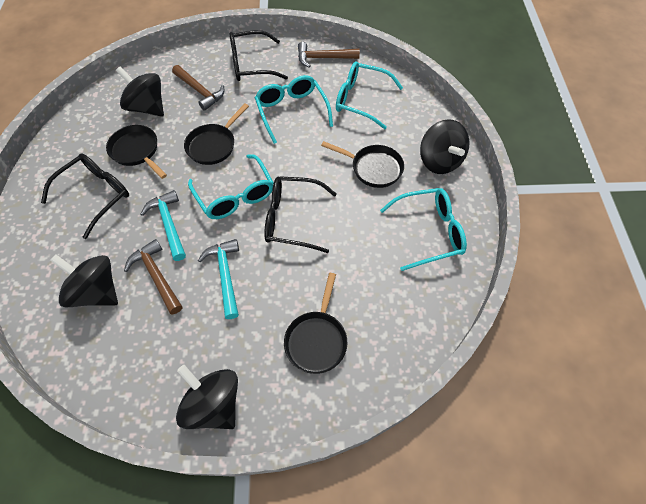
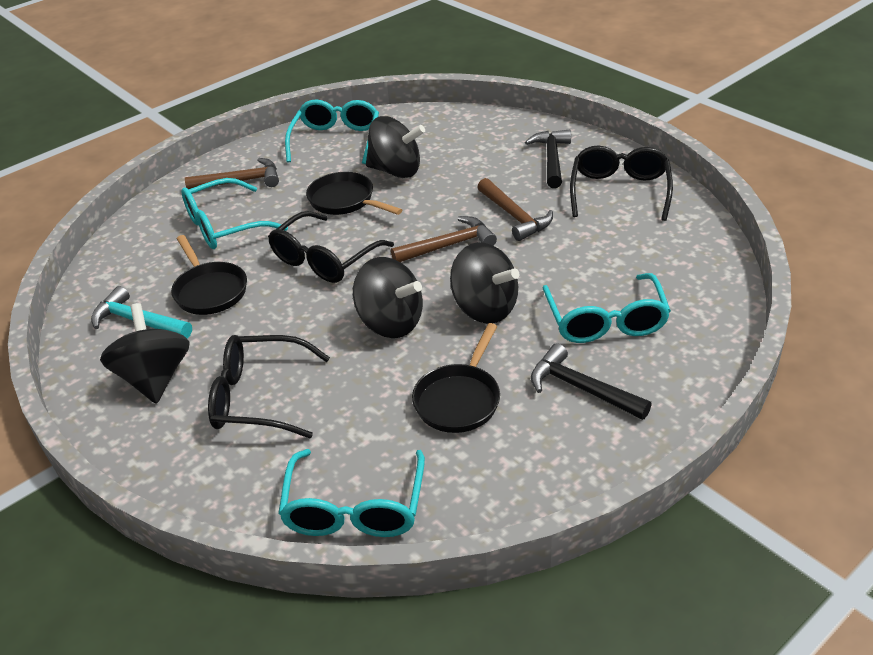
black hammer: none = 0 -> [525,130,571,188] [531,343,652,420] = 2
black pan: [106,125,167,179] [184,103,249,165] [284,273,348,374] [321,141,404,188] = 4 -> [171,235,247,315] [306,172,402,215] [412,323,500,433] = 3
turquoise hammer: [140,190,186,261] [198,239,239,319] = 2 -> [91,286,192,338] = 1

